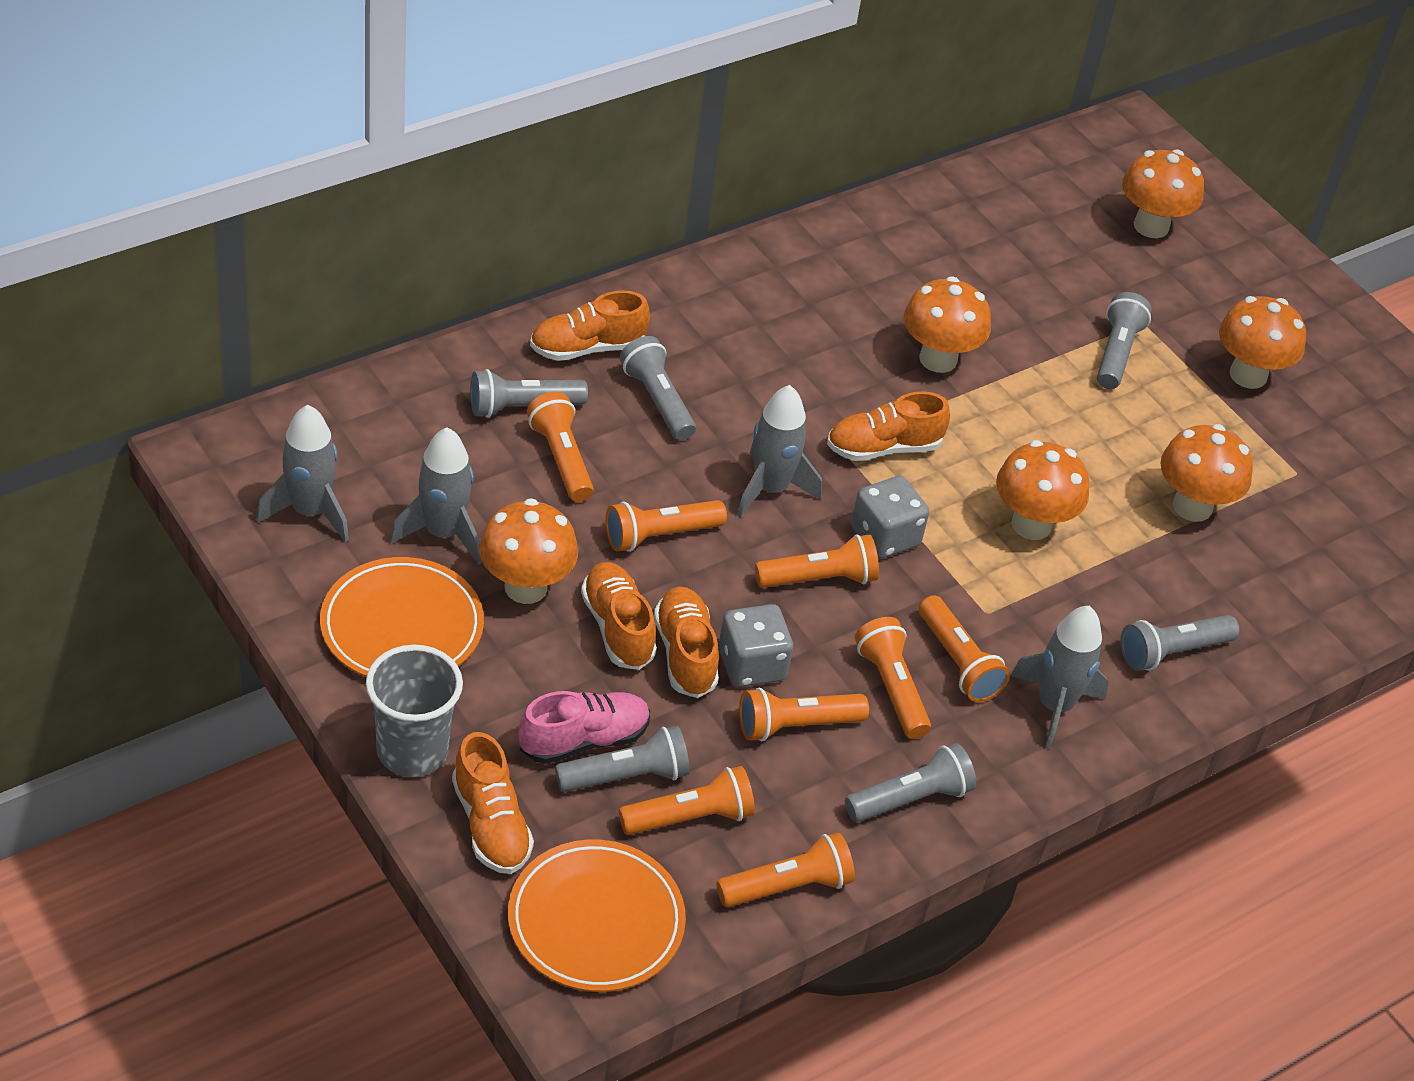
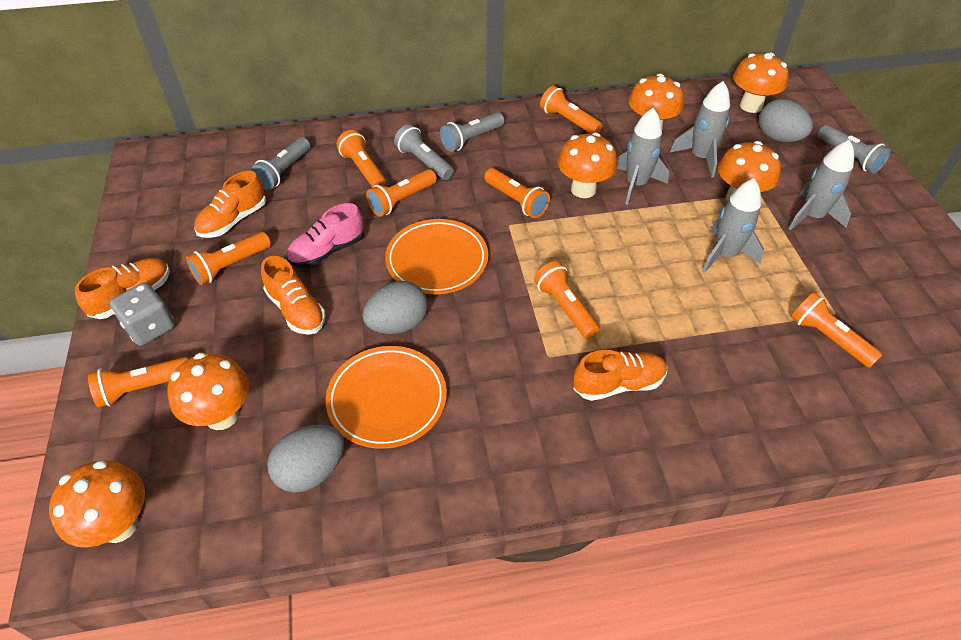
grey cup: [366,644,463,777] = 1 -> none = 0
grey dice: [719,604,793,687] [851,476,929,559] = 2 -> [109,283,175,346] = 1
grey egg: none = 0 -> [267,425,344,493] [362,281,428,334] [759,99,813,142] = 3
grey flashlight: [470,369,588,418] [555,726,690,792] [620,336,696,440] [845,743,976,822] [1097,292,1152,389] [1120,615,1239,671] = 6 -> [251,137,310,190] [394,124,454,180] [440,112,504,152] [817,125,891,174] = 4
orange shoe: [452,732,534,874] [530,291,650,361] [581,562,657,670] [654,586,719,698] [827,392,950,461] = 5 -> [75,258,170,319] [194,171,266,238] [261,256,326,335] [573,350,667,401] = 4

